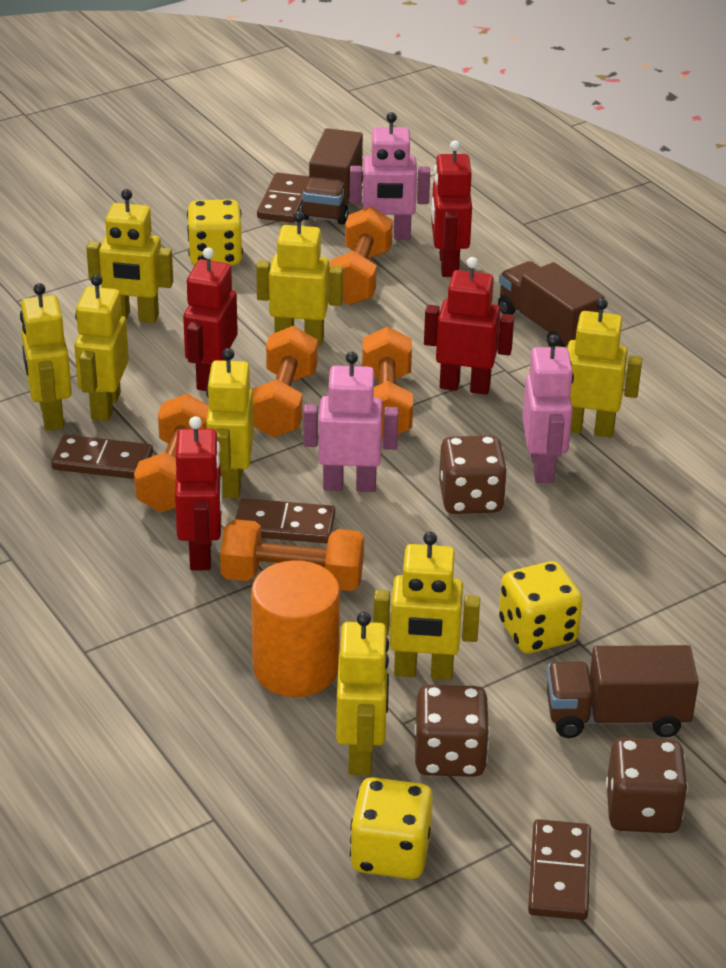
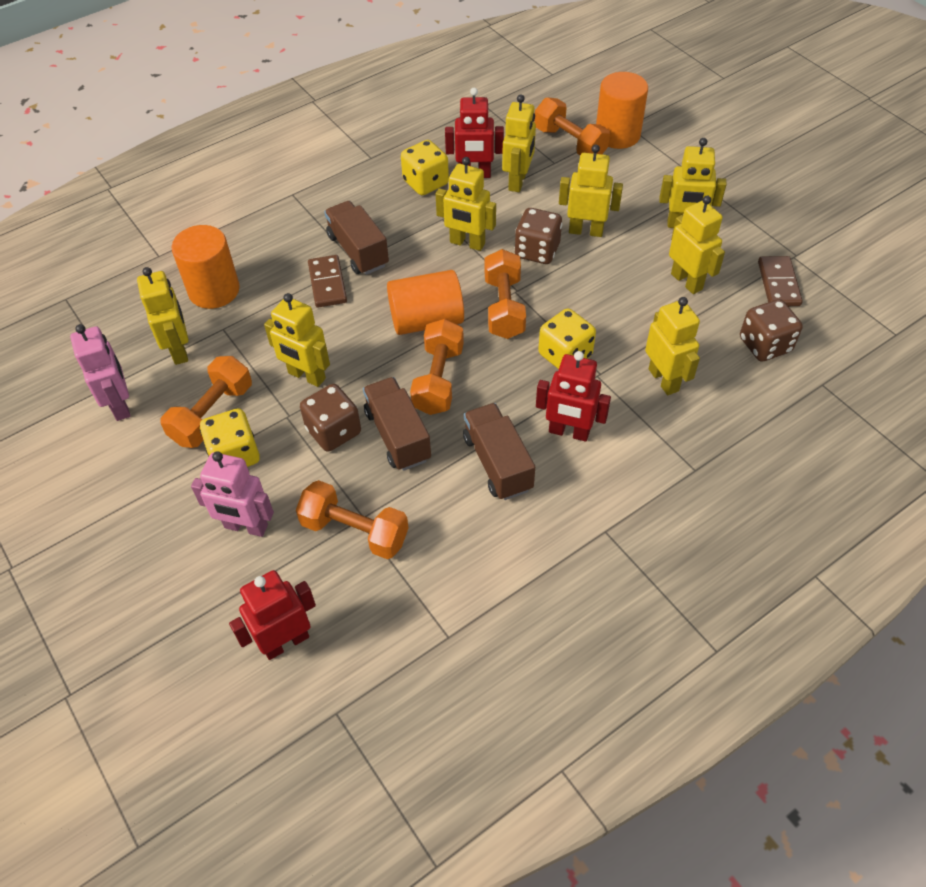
brown domino: [51,435,153,479] [235,498,335,543] [257,173,309,223] [528,819,591,920] = 4 -> [308,255,347,308] [758,256,803,306] = 2
orange cylinder: [251,560,340,697] = 1 -> [172,225,240,309] [387,270,464,335] [596,72,648,149] = 3
pink robot: [303,352,399,492] [350,112,430,240] [523,334,574,483] = 3 -> [70,324,130,421] [191,451,274,537] = 2
red robot: [175,416,223,570] [183,247,238,391] [424,257,514,395] [431,140,472,277] = 4 -> [229,570,316,660] [445,88,504,178] [536,351,611,442] = 3

